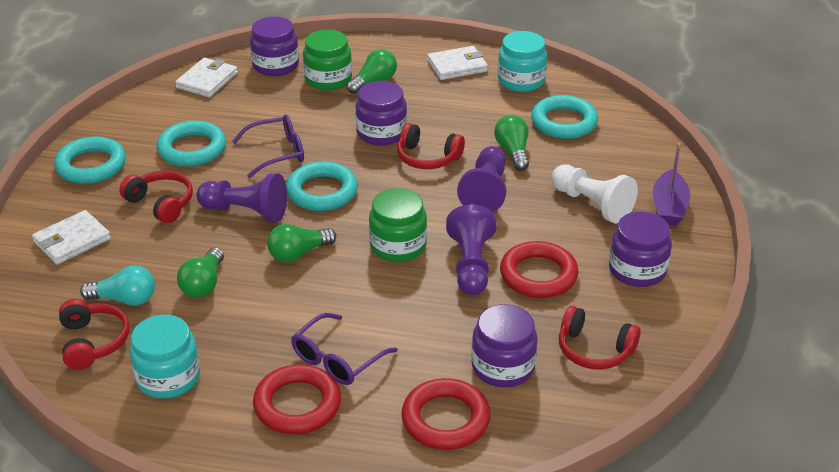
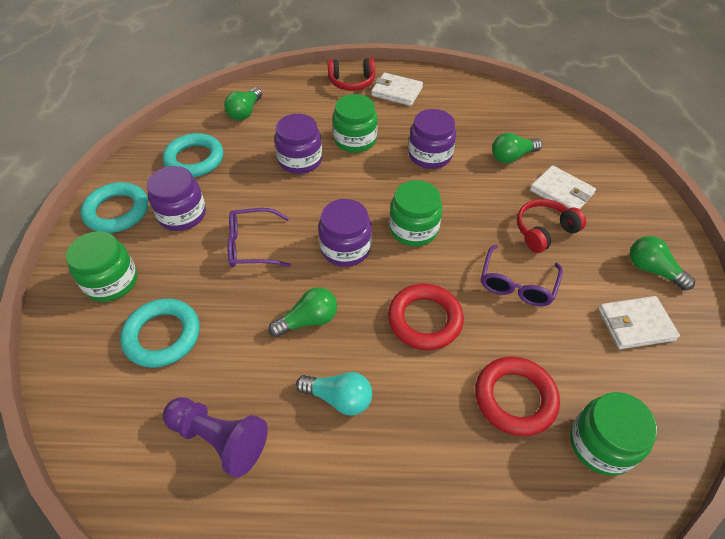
green jar: [303,30,352,90] [369,188,427,262] = 2 -> [66,231,137,302] [333,94,378,153] [389,180,442,246] [570,392,657,476] = 4
purple boat: [653,143,690,226] = 1 -> none = 0
purple pawn: [196,173,287,222] [446,205,497,295] [457,146,506,212] = 3 -> [163,397,268,478] = 1
red headphones: [59,299,130,370] [119,170,193,223] [397,123,465,169] [559,306,641,370] = 4 -> [328,58,375,91] [517,199,586,253] = 2
red ring: [253,364,341,434] [401,378,491,450] [500,241,578,298] = 3 -> [388,284,464,350] [475,357,560,436] = 2
turquoise jar: [130,315,200,399] [498,31,547,92] = 2 -> none = 0
turquoise ring: [54,136,126,184] [157,120,226,167] [286,162,358,211] [531,95,598,139] = 4 -> [80,182,148,233] [120,298,200,368] [163,133,223,177] = 3
white pawn: [551,164,638,224] = 1 -> none = 0

